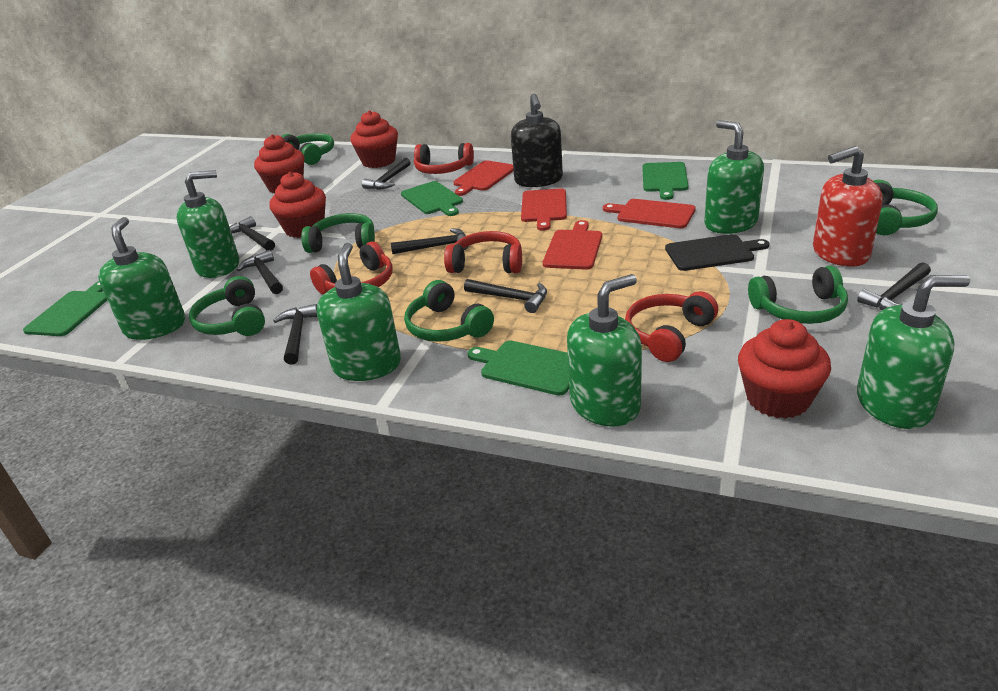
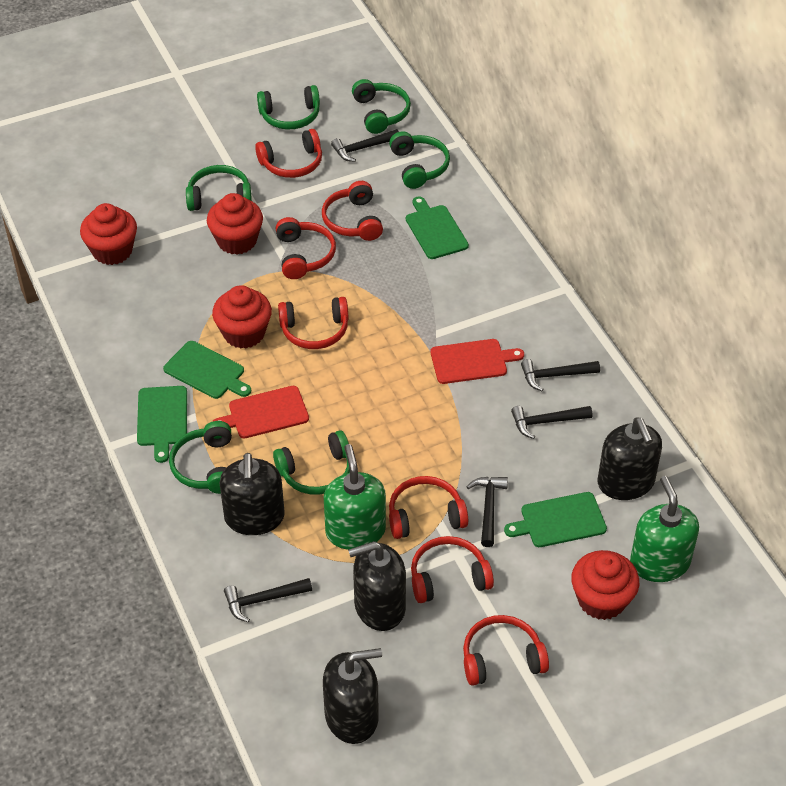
black cutting board: [665,234,770,271] = 1 -> none = 0
black hammer: [230,216,275,250] [237,250,283,294] [273,304,317,365] [362,157,411,190] [391,228,469,254] [464,279,547,313] [857,262,931,310] = 7 -> [224,578,312,622] [331,129,399,162] [467,477,508,547] [511,406,593,439] [521,359,600,391] = 5
black soap dispenser: [511,93,563,187] = 1 -> [219,453,285,535] [323,648,382,744] [348,541,406,631] [598,417,662,500] = 4
green soap dispenser: [98,217,185,340] [177,170,239,278] [317,243,401,381] [567,274,642,427] [704,120,764,234] [857,275,970,429] = 6 -> [324,444,386,550] [630,476,699,582] = 2
red cutting board: [453,160,514,196] [521,188,567,231] [543,220,602,270] [603,199,696,228] = 4 -> [213,386,309,438] [431,339,524,384] = 2
red headphones: [310,242,392,294] [414,143,474,174] [444,231,522,273] [625,291,718,362] = 4 -> [255,129,322,178] [275,217,336,279] [278,297,349,349] [322,181,383,241] [389,476,468,539] [411,536,494,603] [463,615,549,686] = 7
red soap dispenser: [813,146,883,267] = 1 -> none = 0

